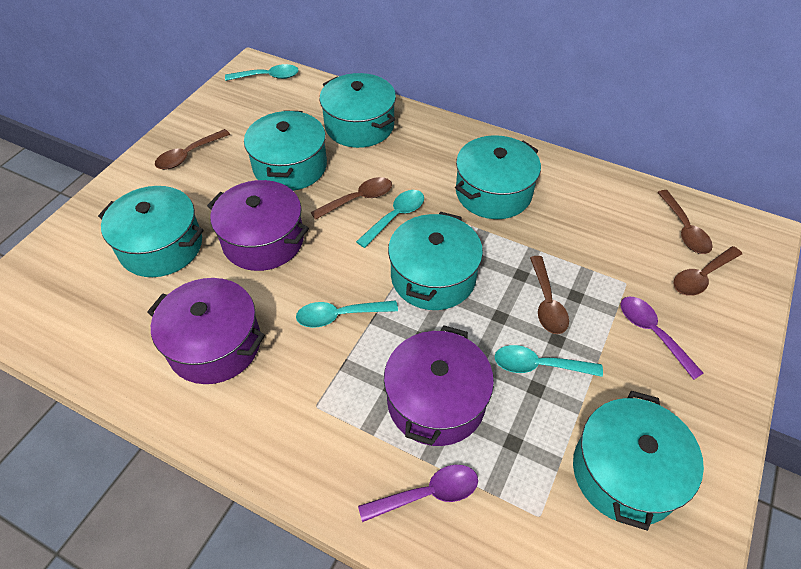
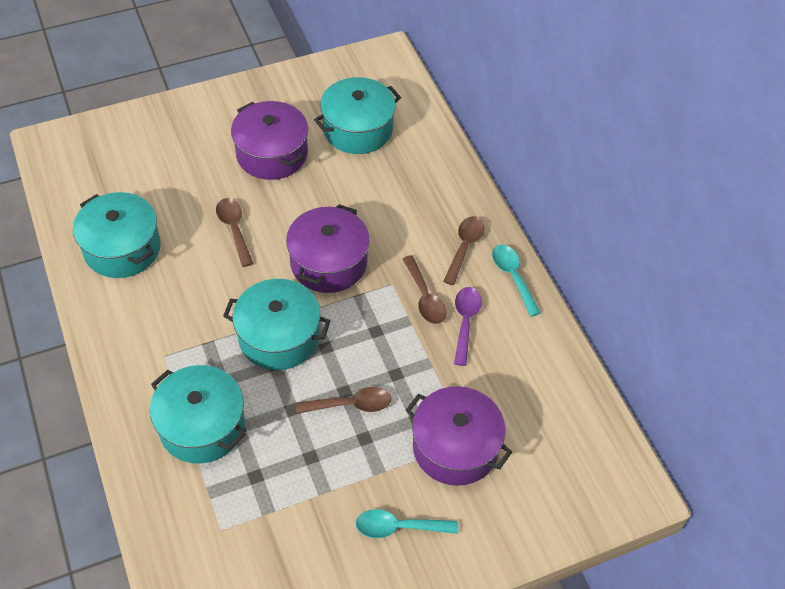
brown spoon: [155,129,230,170] [311,177,392,220] [530,256,569,334] [657,190,713,254] [674,246,742,296] = 5 -> [216,198,253,267] [296,387,391,414] [402,255,446,324] [443,216,485,285] = 4
purple spoon: [358,465,478,522] [621,297,704,380] = 2 -> [454,287,482,366] = 1
turquoise pot: [98,186,204,277] [244,110,327,191] [320,73,396,148] [388,212,483,310] [455,135,541,219] [573,391,704,531] = 6 -> [73,192,161,278] [150,365,246,463] [223,279,331,370] [314,77,401,154] = 4
turquoise spoon: [225,64,299,81] [296,300,398,328] [356,190,424,248] [494,345,603,377] = 4 -> [356,509,458,538] [492,245,541,317] = 2

